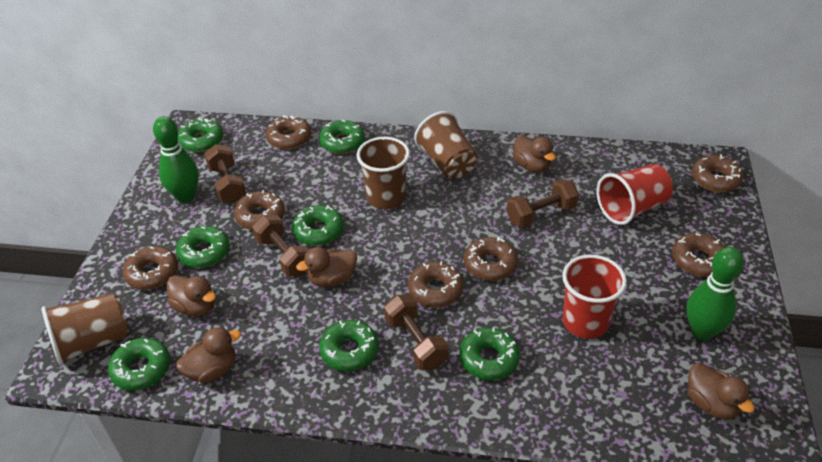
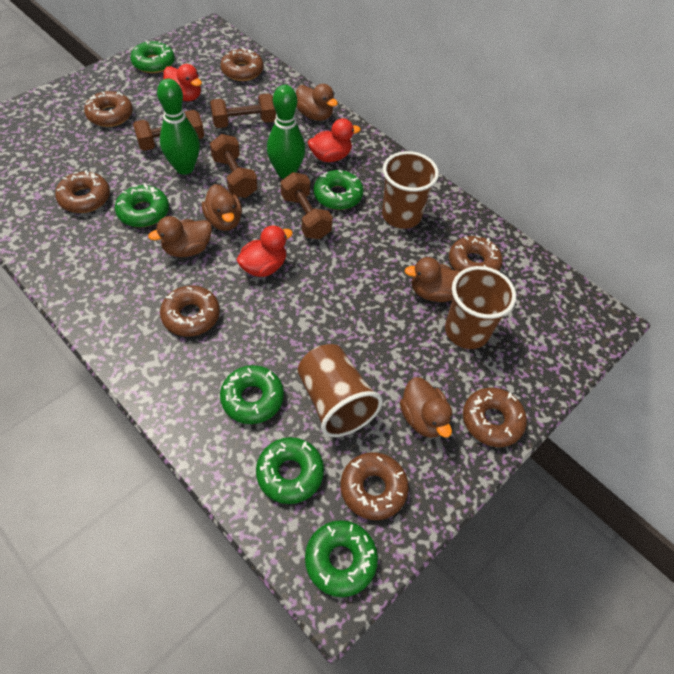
green donut: [108,338,170,390] [176,226,230,268] [178,118,223,152] [292,205,344,246] [319,120,365,154] [319,320,379,371] [459,327,520,380] = 7 -> [115,184,169,227] [130,40,175,73] [220,365,284,424] [256,437,324,504] [305,520,378,597] [314,170,364,210] = 6
red cup: [562,255,627,339] [596,164,673,225] = 2 -> none = 0
red duck: none = 0 -> [163,64,202,101] [237,225,293,277] [308,118,361,162] = 3

